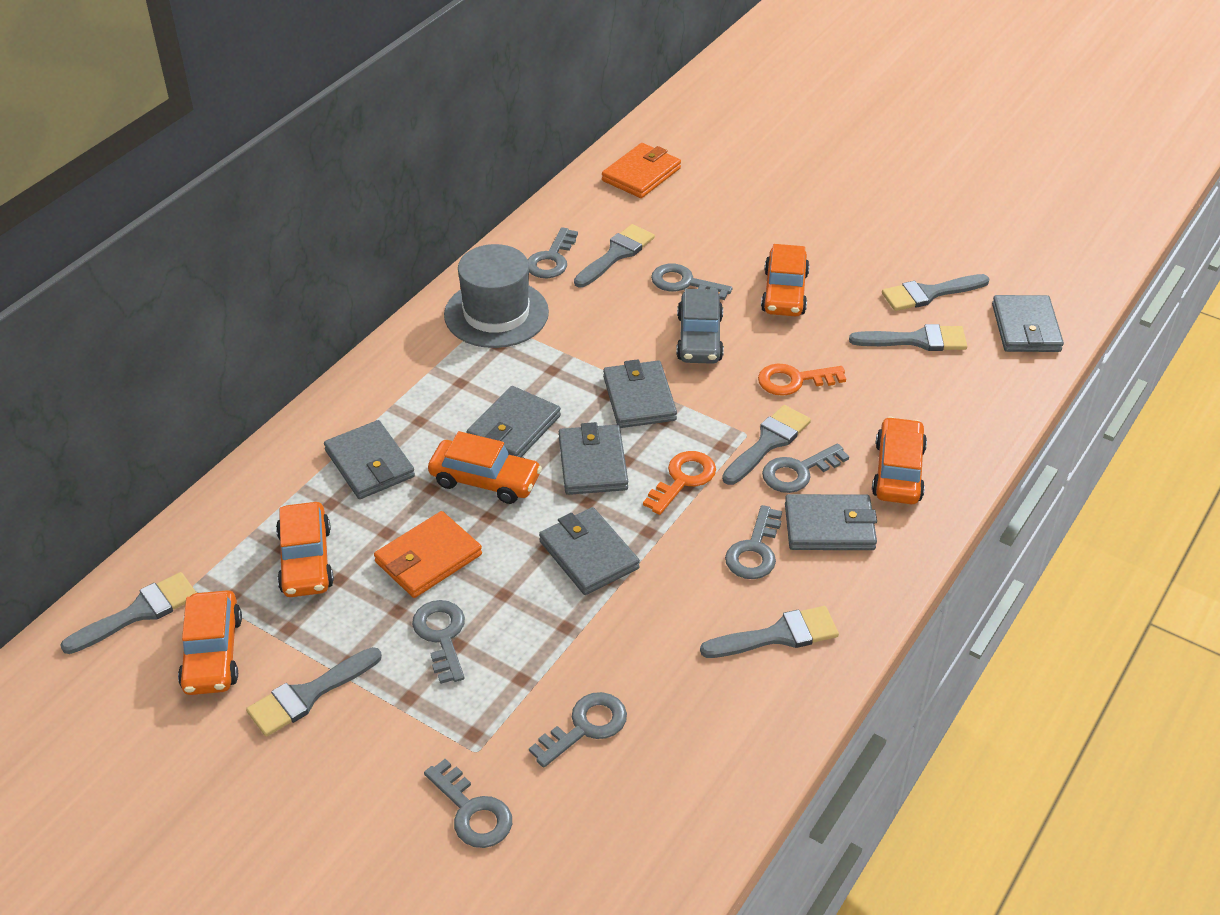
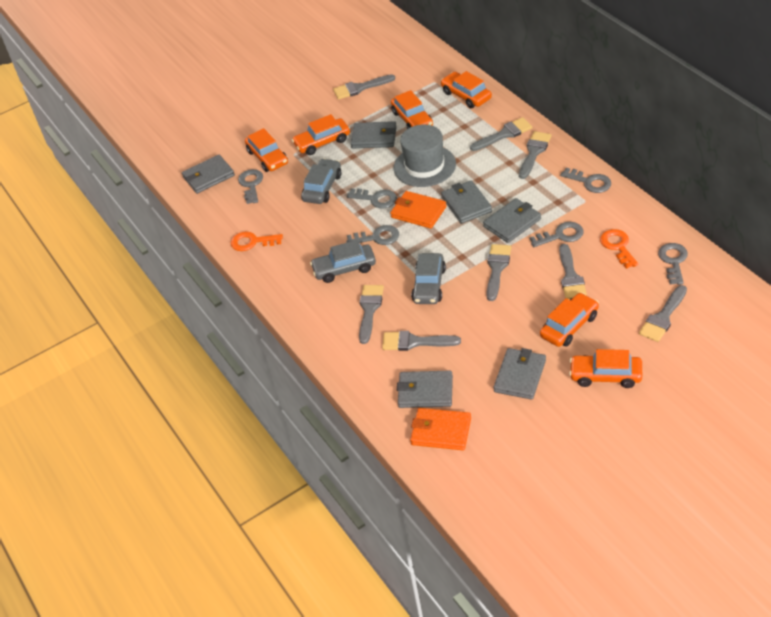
grey brush: [60,572,197,654] [246,647,382,737] [574,224,655,288] [700,606,839,658] [722,405,811,485] [849,324,967,351] [882,274,990,311] = 7 -> [333,74,395,100] [359,285,384,344] [382,331,461,351] [470,117,533,151] [486,244,512,301] [519,131,552,179] [559,244,587,300] [639,285,687,342] = 8
grey car: [676,289,724,364] = 1 -> [301,159,341,204] [310,240,376,283] [411,253,446,304] = 3
grey key: [412,600,465,684] [424,759,512,848] [528,227,578,278] [529,692,627,768] [651,264,732,300] [725,505,782,579] [762,444,849,493] = 7 -> [238,169,263,204] [346,225,399,245] [347,188,397,209] [530,222,584,247] [560,168,611,193] [658,243,688,285] = 6
grey wallet: [324,420,415,499] [467,386,561,457] [539,507,640,595] [559,422,628,495] [603,359,677,428] [785,494,877,550] [992,295,1064,352] = 7 -> [182,155,235,194] [350,121,397,148] [397,371,453,408] [441,180,492,224] [483,198,541,243] [493,348,546,400] = 6
orange car: [178,590,242,695] [276,502,334,597] [428,431,542,504] [761,244,810,316] [872,417,927,504] = 5 -> [245,128,288,172] [292,114,350,155] [391,90,433,129] [441,71,492,108] [540,293,599,347] [569,349,642,388] = 6

